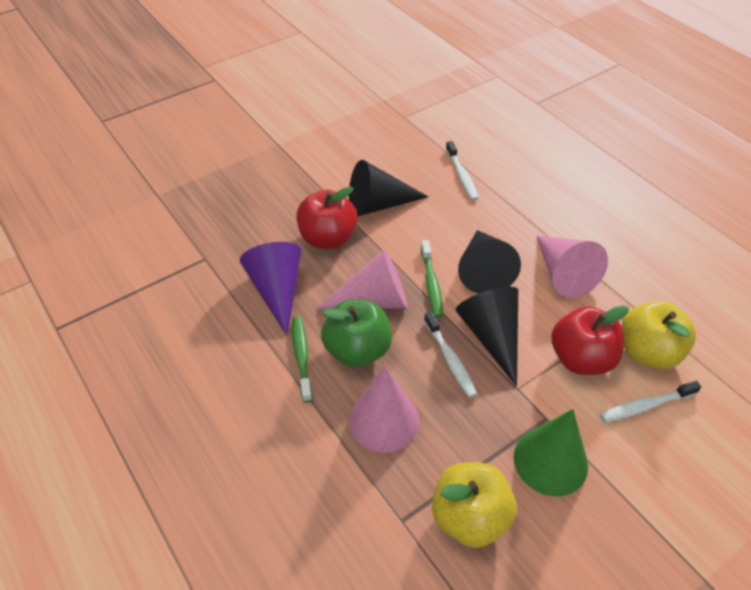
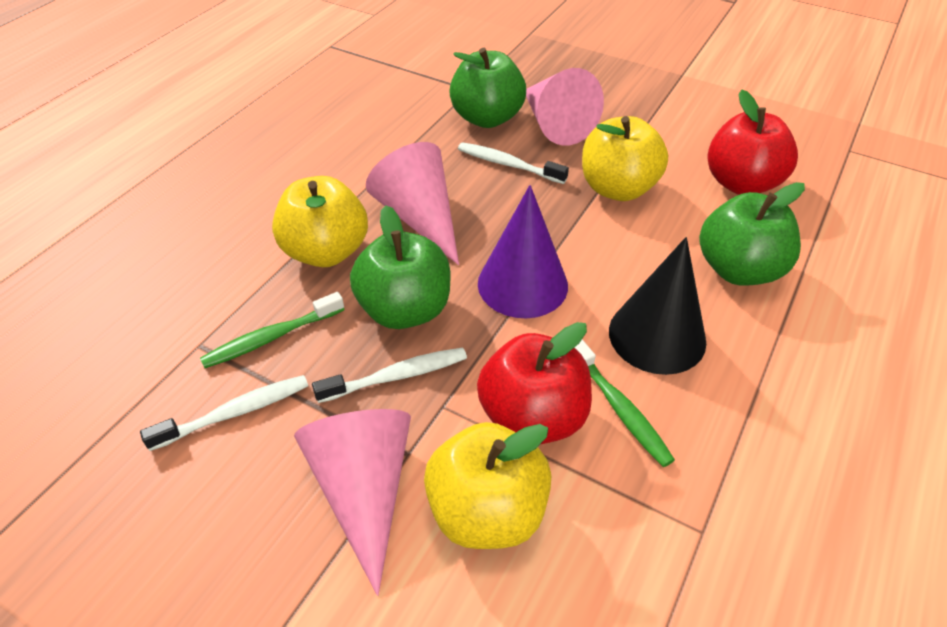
black cone: [349,160,429,217] [456,287,518,386] [458,230,521,294] = 3 -> [609,237,706,375] = 1
green apple: [321,299,392,367] = 1 -> [350,205,450,329] [449,48,526,128] [699,182,805,286] = 3
green cone: [514,409,588,496] = 1 -> none = 0
yellow apple: [432,462,517,548] [621,301,696,369] = 2 -> [272,176,368,267] [424,422,551,549] [582,116,668,201] = 3

